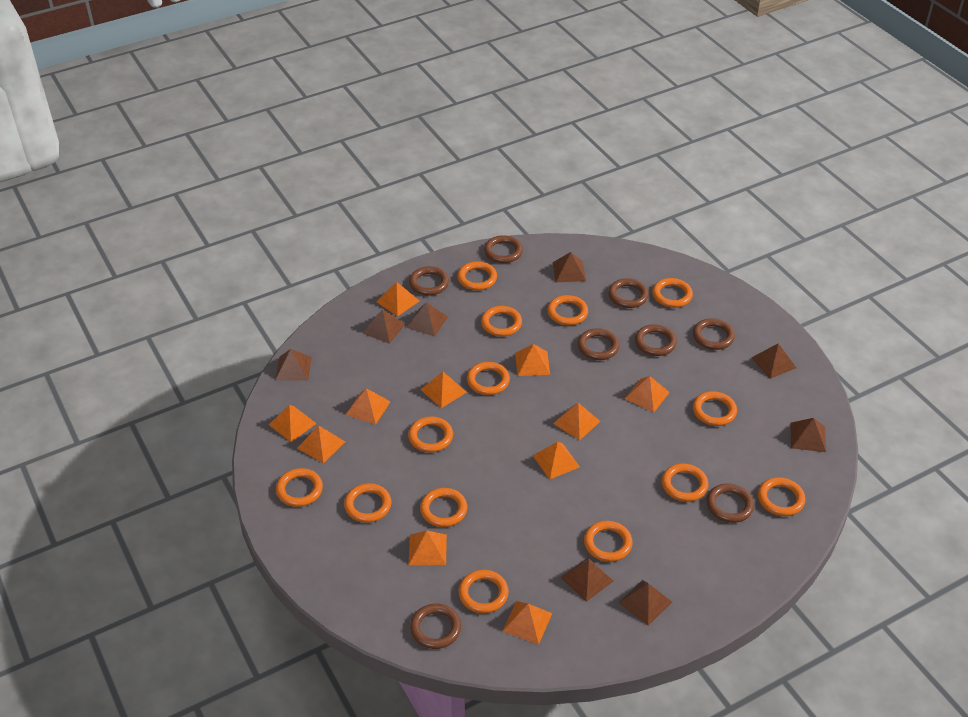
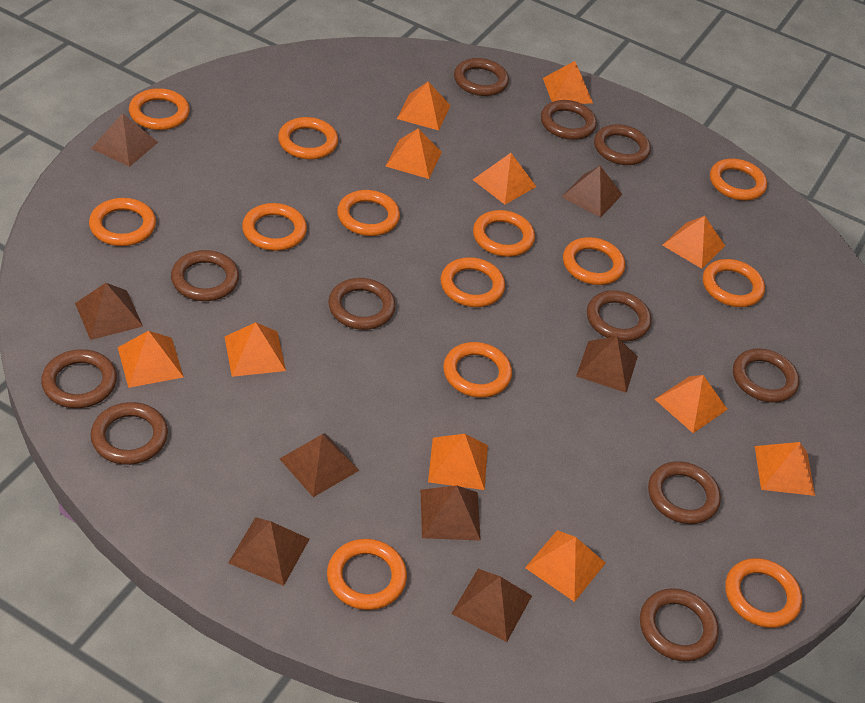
brown ring: [409,266,449,296] [410,604,461,649] [484,235,523,263] [578,328,620,360] [608,278,649,308] [635,324,677,356] [693,318,735,350] [707,483,754,523] = 8 -> [41,349,117,408] [91,402,168,465] [171,250,239,301] [328,278,396,330] [454,58,509,96] [541,100,597,140] [587,290,652,342] [594,124,651,165] [640,588,719,661] [648,461,721,524] [733,348,799,403] = 11
orange ring: [276,468,323,507] [344,483,391,523] [408,417,453,452] [420,488,467,527] [457,261,497,290] [459,570,509,613] [467,362,510,395] [481,306,522,337] [547,295,588,325] [584,521,632,562] [652,278,693,308] [662,464,708,502] [693,391,737,426] [758,477,805,516] = 14 -> [89,198,156,246] [129,88,190,130] [242,203,307,251] [278,117,338,159] [327,539,407,610] [337,190,400,236] [440,257,505,307] [443,342,512,398] [473,210,535,257] [563,237,625,285] [703,259,765,307] [710,158,767,201] [725,558,802,628] = 13

